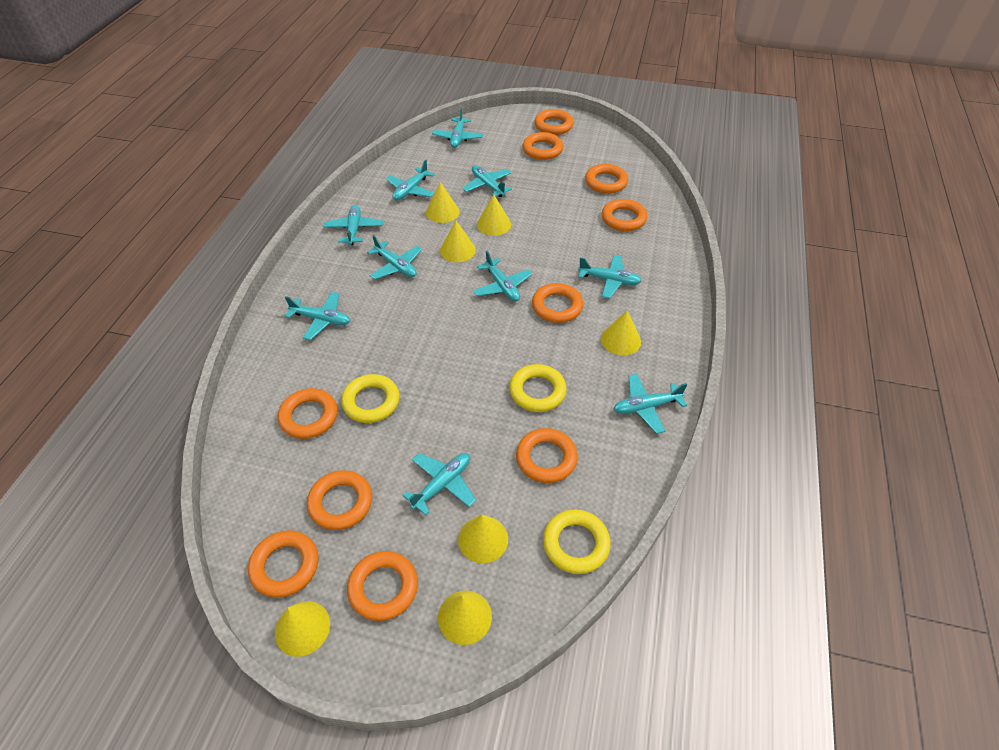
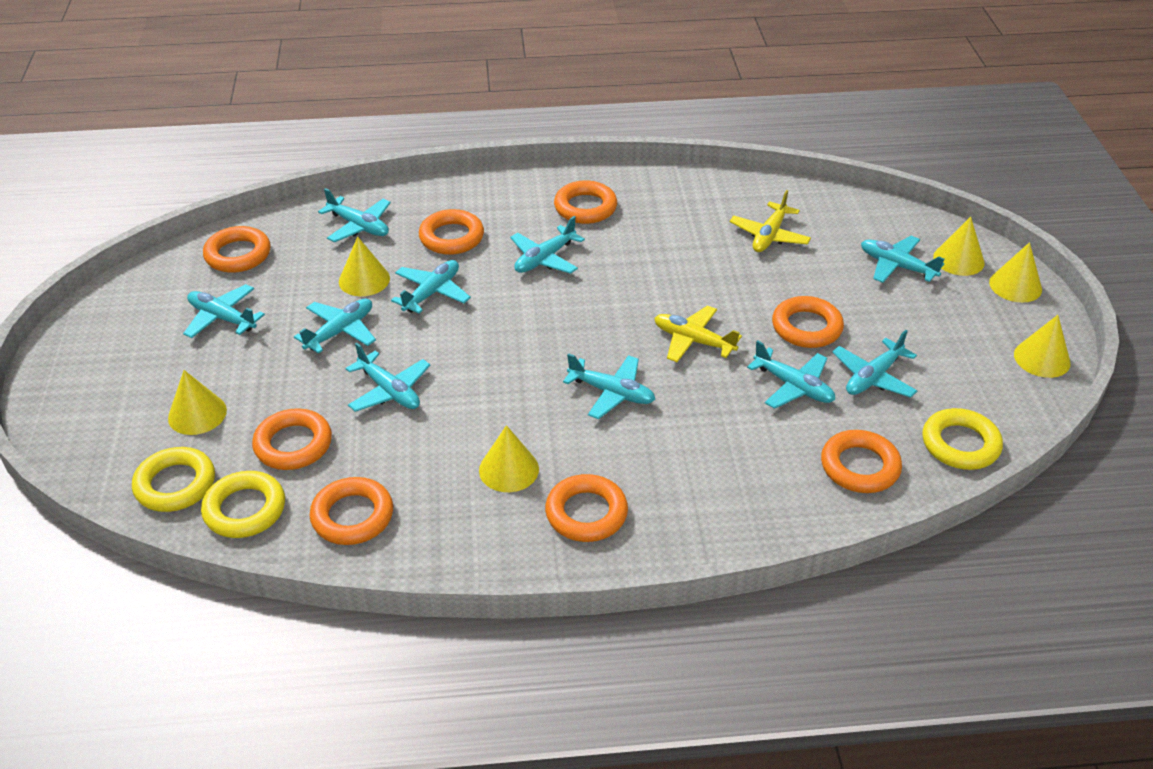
orange ring: [248,530,319,598] [278,388,338,439] [307,470,372,530] [347,551,418,621] [516,428,578,483] [523,132,563,160] [532,283,583,323] [534,109,574,135] [585,164,628,194] [602,199,648,231] = 10 -> [203,226,271,273] [252,409,332,470] [310,477,393,545] [419,209,484,255] [545,474,628,542] [554,180,617,224] [772,296,844,348] [821,430,902,493] = 8
yellow cone: [275,601,330,657] [426,182,460,223] [438,590,492,645] [440,220,476,262] [458,515,508,563] [477,194,511,236] [601,310,641,356] = 7 -> [168,370,227,435] [339,237,390,296] [479,425,539,492] [933,217,985,276] [989,242,1042,303] [1014,315,1071,378] = 6
yellow plane: none = 0 -> [654,306,742,362] [730,190,811,252] = 2

